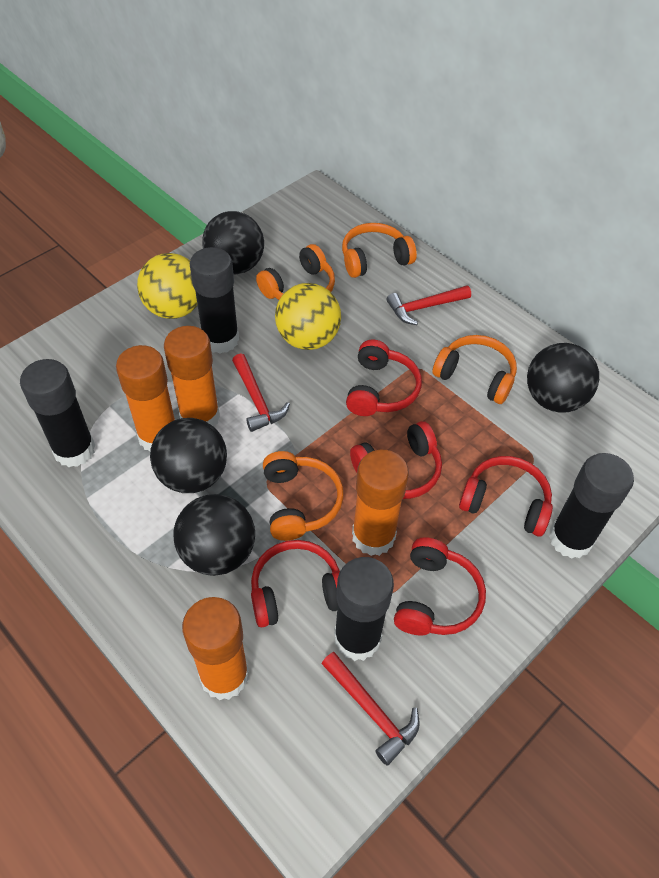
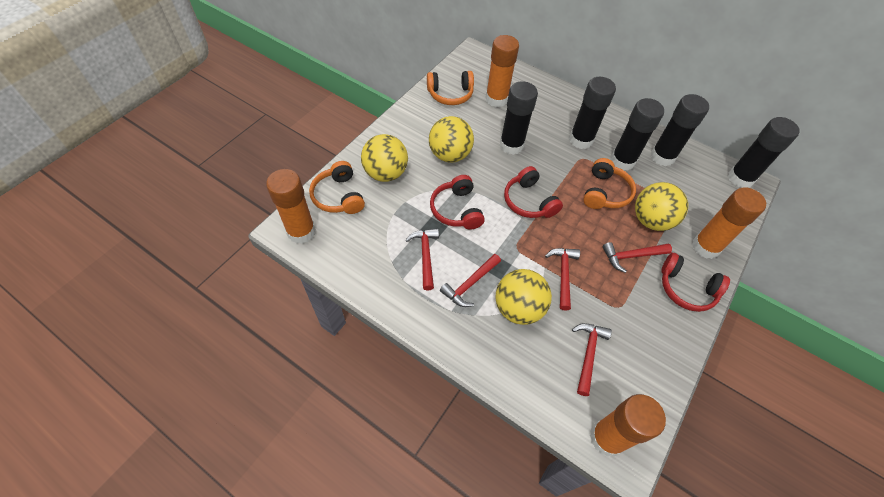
black ball: [150,418,227,493] [173,494,255,576] [202,211,264,274] [527,343,599,413] = 4 -> none = 0
black glue stick: [20,359,95,467] [190,247,239,354] [334,557,394,661] [549,453,634,559] = 4 -> [500,81,538,155] [569,77,616,149] [611,98,664,170] [651,94,709,166] [728,117,800,188] = 5
orange headphones: [256,244,335,300] [263,451,344,541] [342,223,417,278] [432,335,517,404] = 4 -> [309,161,365,214] [427,71,474,105] [583,158,636,209] = 3
red hammer: [232,353,290,432] [322,652,420,766] [387,285,471,325] = 3 -> [405,228,439,290] [440,254,501,307] [545,248,580,311] [572,323,612,396] [603,242,672,273] = 5
red headphones: [251,540,340,627] [346,339,422,416] [350,421,442,499] [394,537,486,635] [459,456,553,537] = 5 -> [430,175,485,230] [504,166,563,218] [661,253,730,312] = 3
yellow ball: [137,253,197,319] [275,283,341,350] = 2 -> [361,134,408,182] [429,116,474,163] [495,269,552,325] [635,182,688,231] = 4

